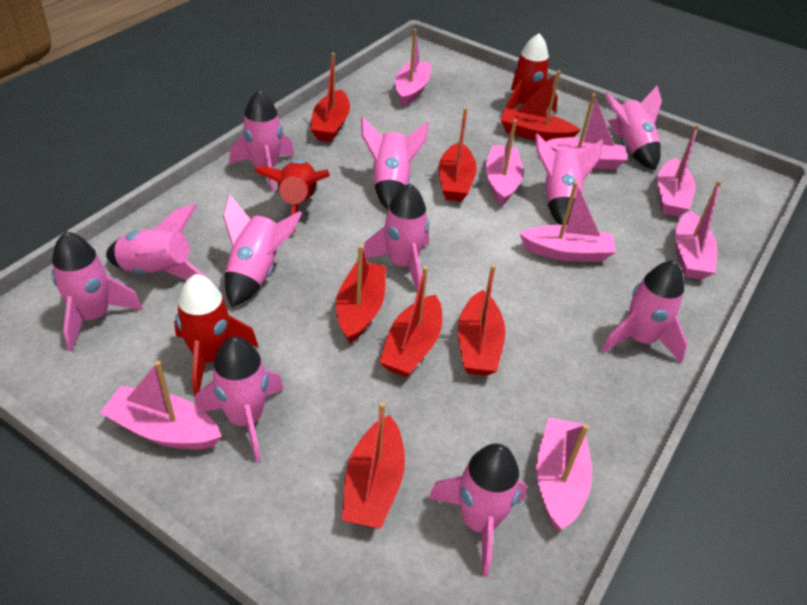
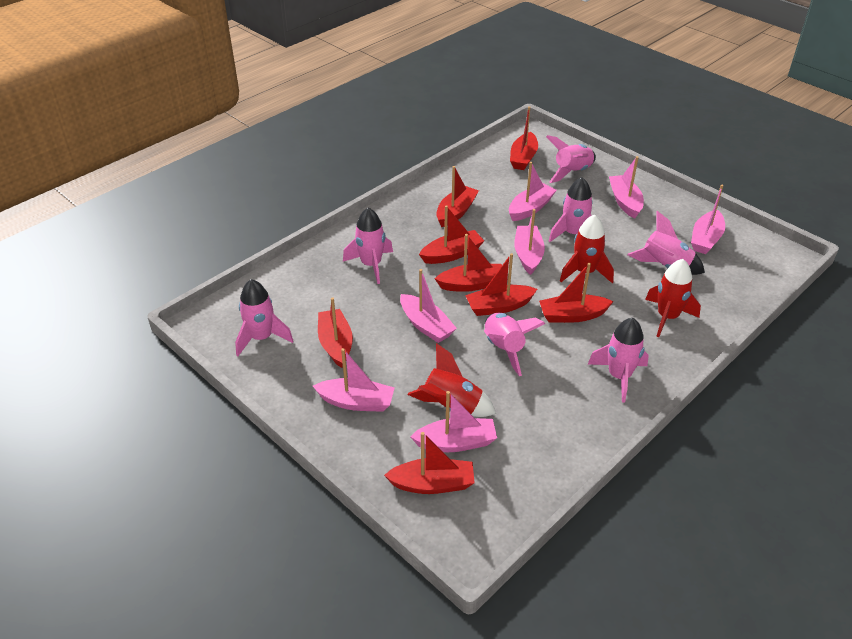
pink boat: [100,361,222,449] [395,29,432,107] [486,119,523,206] [519,181,616,262] [536,417,592,531] [546,94,627,170] [657,124,699,217] [675,180,721,280] = 8 -> [313,348,395,412] [400,269,457,343] [410,391,497,452] [509,162,557,221] [514,209,545,275] [609,156,644,219] [691,185,725,254] = 7
pink rocket: [52,231,143,351] [106,204,211,281] [195,337,284,462] [223,194,302,307] [229,90,294,192] [361,117,429,210] [363,183,429,291] [428,443,527,577] [535,133,603,225] [601,260,688,363] [605,85,662,170] = 11 -> [235,279,293,356] [343,208,393,284] [484,313,545,376] [546,135,596,183] [549,177,592,242] [588,318,649,402] [627,211,705,275] = 7
red boat: [310,53,350,142] [336,245,386,343] [342,402,405,529] [379,266,442,377] [439,107,477,202] [458,264,506,376] [501,70,581,142] = 7 -> [318,297,353,368] [384,432,475,494] [419,205,484,264] [435,234,502,292] [436,166,479,227] [465,253,537,316] [510,106,538,170] [539,263,614,323] = 8

